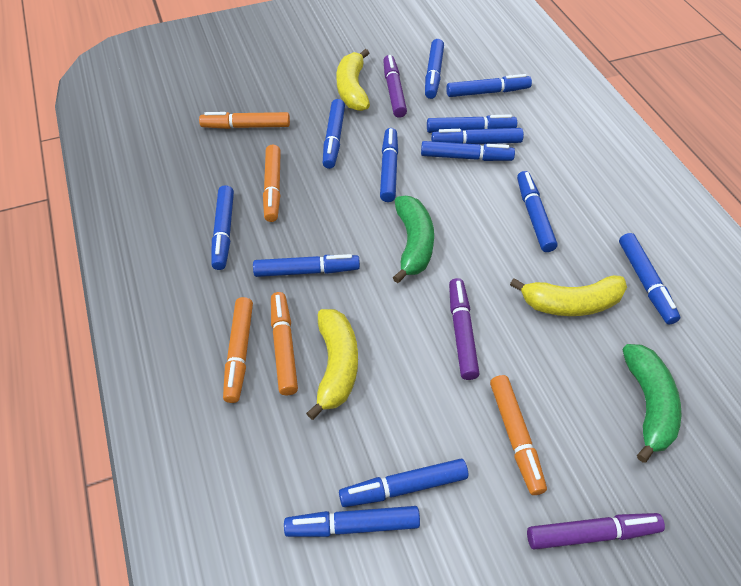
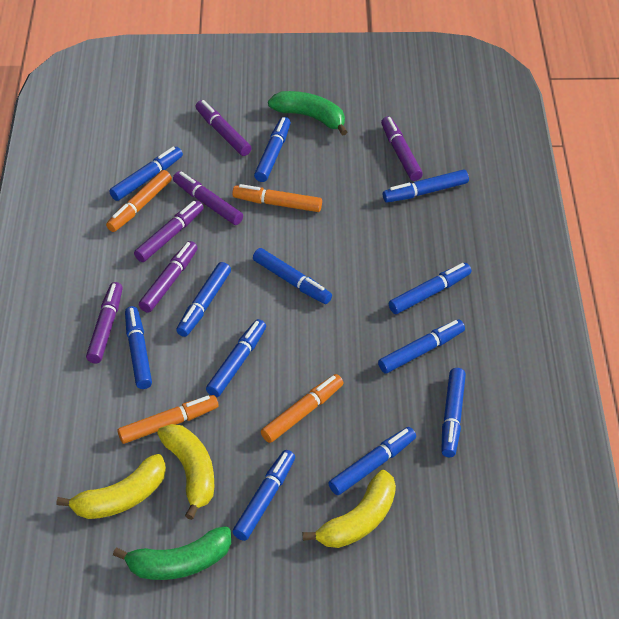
blue marker: [211,185,234,270] [253,254,360,277] [284,506,420,537] [323,99,345,169] [339,459,468,507] [380,128,398,202] [421,141,515,161] [425,39,444,99] [427,114,517,133] [431,128,524,144] [446,74,532,97] [517,171,558,252] [619,233,680,324] = 13 -> [109,147,183,201] [125,306,152,389] [176,262,231,337] [206,319,266,397] [233,450,295,541] [253,248,332,304] [254,117,291,182] [328,427,416,495] [378,320,465,374] [383,169,469,203] [389,263,471,314] [441,368,466,457] = 12
orange marker: [199,112,290,129] [223,297,253,403] [263,145,281,222] [271,292,298,395] [490,375,547,495] = 5 -> [106,170,172,232] [118,395,218,444] [232,184,322,212] [261,374,343,443] = 4
purple marker: [383,55,407,118] [449,278,480,380] [527,513,665,550] = 3 -> [86,282,123,363] [134,200,204,262] [139,241,198,313] [173,171,243,225] [195,100,252,156] [381,116,423,181] = 6

